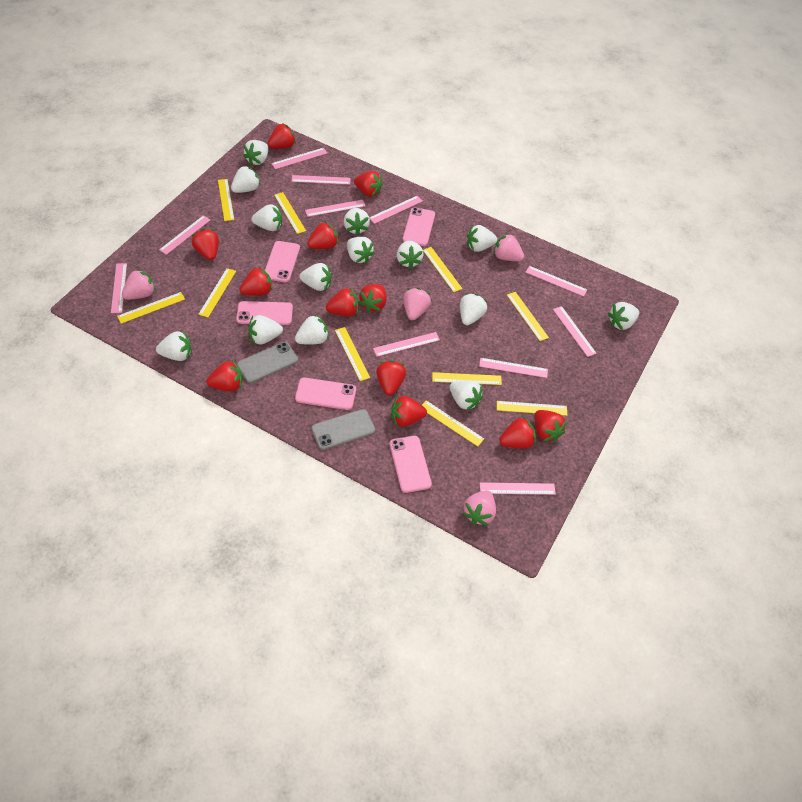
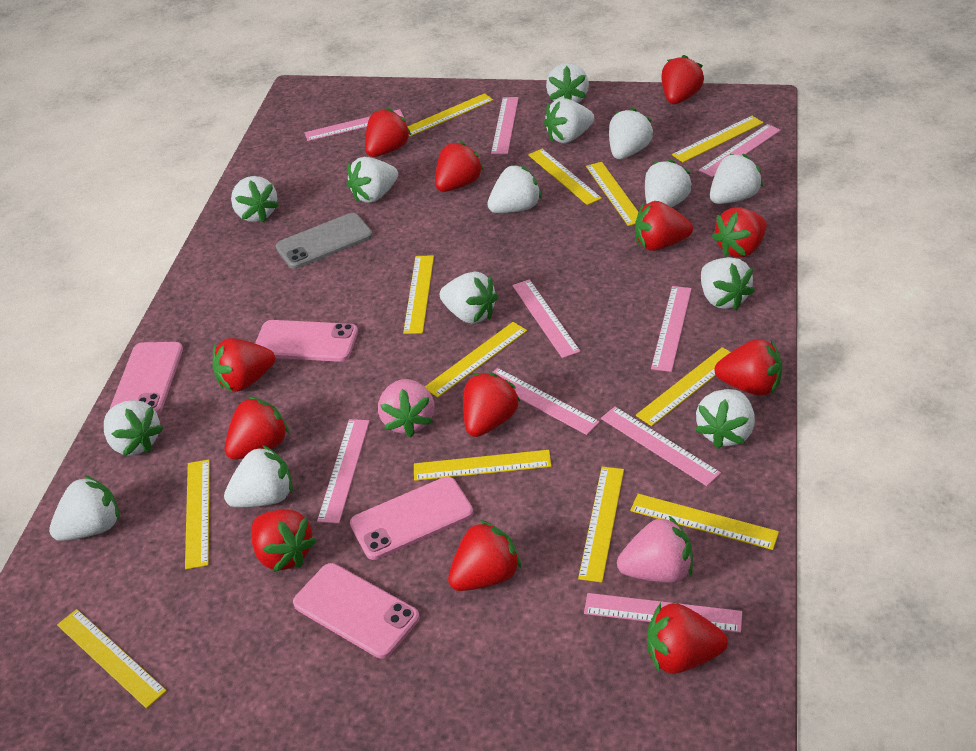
grey phone: [237,342,298,383] [311,409,375,450] = 2 -> [276,213,373,269] = 1
pink phone: [236,301,293,325] [265,241,300,282] [295,378,356,410] [390,436,432,493] [403,207,435,246] = 5 -> [110,342,183,415] [255,320,358,362] [293,563,420,659] [350,477,473,560] = 4
pink ruler: [111,263,127,313] [159,215,211,255] [271,148,327,169] [291,175,351,185] [305,200,365,217] [369,196,423,224] [373,332,440,357] [479,358,548,378] [480,482,556,495] [525,266,587,297] [553,306,597,357] = 11 -> [304,109,404,141] [317,419,370,524] [491,97,519,154] [493,368,600,435] [512,279,581,358] [584,593,742,633] [601,407,721,486] [651,286,692,372] [699,124,781,177] = 9
pink strawberry: [122,269,156,300] [403,288,431,320] [462,490,496,526] [493,233,524,261] = 4 -> [378,379,434,437] [617,516,693,583] = 2
yellow ruler: [117,292,185,324] [198,268,236,317] [218,179,234,221] [274,192,306,234] [335,327,370,381] [422,400,484,447] [423,247,462,292] [432,372,502,385] [497,401,567,416] [507,292,549,341] = 10 -> [57,609,167,708] [185,459,210,569] [403,255,434,334] [407,93,493,137] [414,450,551,481] [425,322,527,398] [528,149,602,205] [578,467,624,583] [586,162,638,226] [630,494,779,550] [636,347,730,426] [672,116,763,162] = 12

